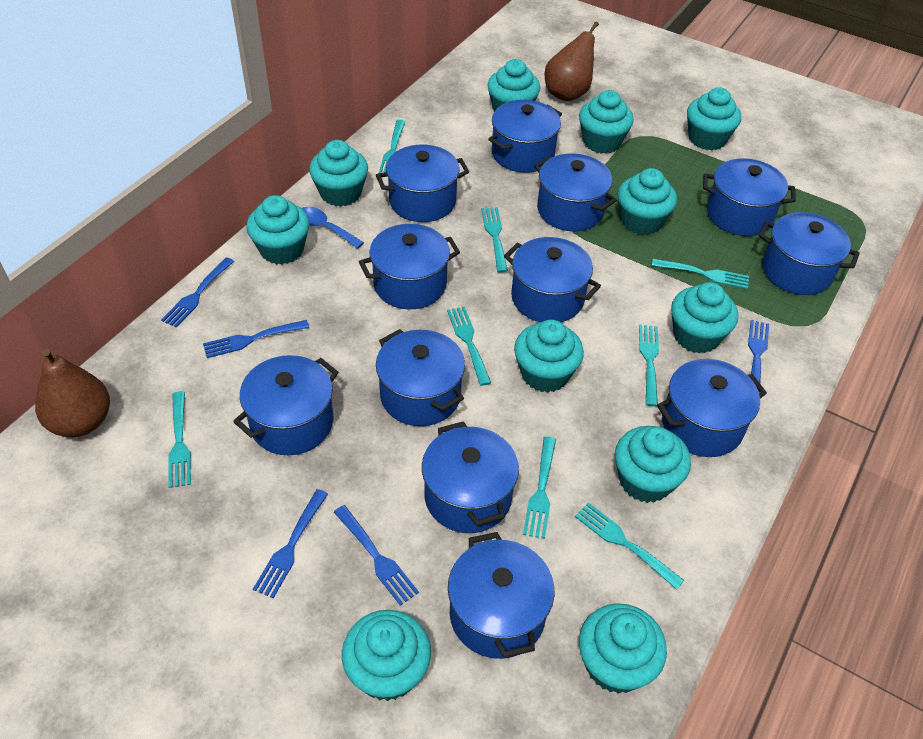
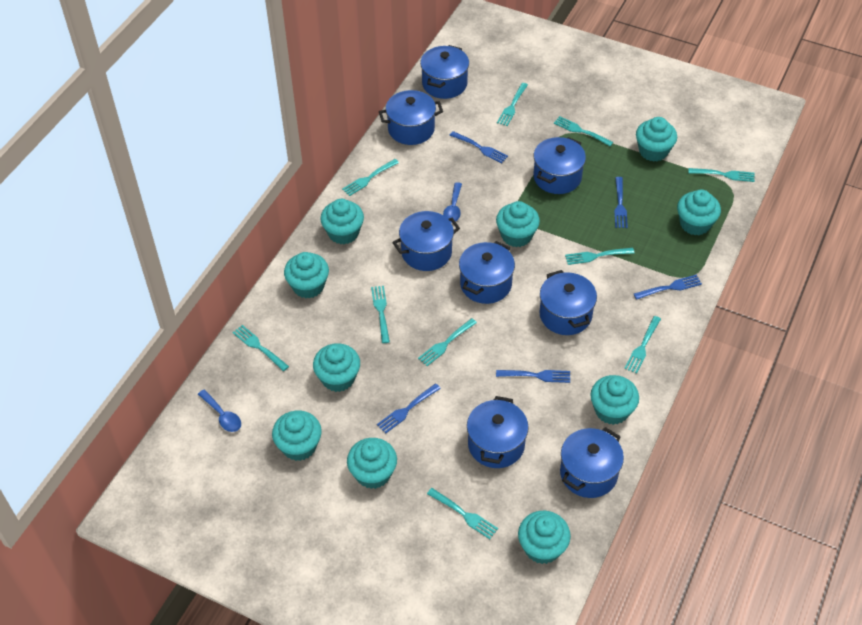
blue pot: [233,355,339,455] [359,224,460,309] [376,145,469,222] [376,329,465,426] [422,421,519,533] [448,532,555,659] [488,100,562,173] [504,237,601,322] [534,153,617,231] [657,359,767,457] [703,158,796,236] [759,212,860,295] = 12 -> [379,90,443,145] [392,211,460,271] [420,45,469,99] [459,241,515,304] [467,396,529,468] [533,137,586,194] [539,270,597,335] [560,427,624,498] = 8
blue spoon: [302,207,364,249] = 1 -> [198,390,241,432] [443,182,462,223] = 2
brown pear: [35,349,110,437] [544,21,599,101] = 2 -> none = 0
turquoise cupcake: [246,195,310,265] [309,140,368,207] [342,610,431,701] [488,59,540,111] [514,320,584,393] [579,90,634,154] [579,603,667,693] [615,426,691,503] [617,168,677,235] [671,282,738,353] [687,87,741,150] = 11 -> [272,411,322,461] [284,252,329,299] [313,343,360,392] [320,199,364,245] [347,438,397,489] [496,201,540,247] [518,511,571,564] [590,375,639,425] [636,117,677,162] [677,189,721,235] = 10
turquoise fork: [168,391,191,488] [379,120,405,173] [447,307,491,386] [481,207,508,273] [523,436,556,539] [575,502,684,590] [639,325,659,407] [652,259,749,289] = 8 -> [233,325,289,371] [342,159,399,196] [371,286,390,343] [418,318,477,366] [427,488,498,539] [497,83,528,126] [554,116,613,146] [565,248,635,265] [624,316,661,373] [688,168,755,182] = 10

